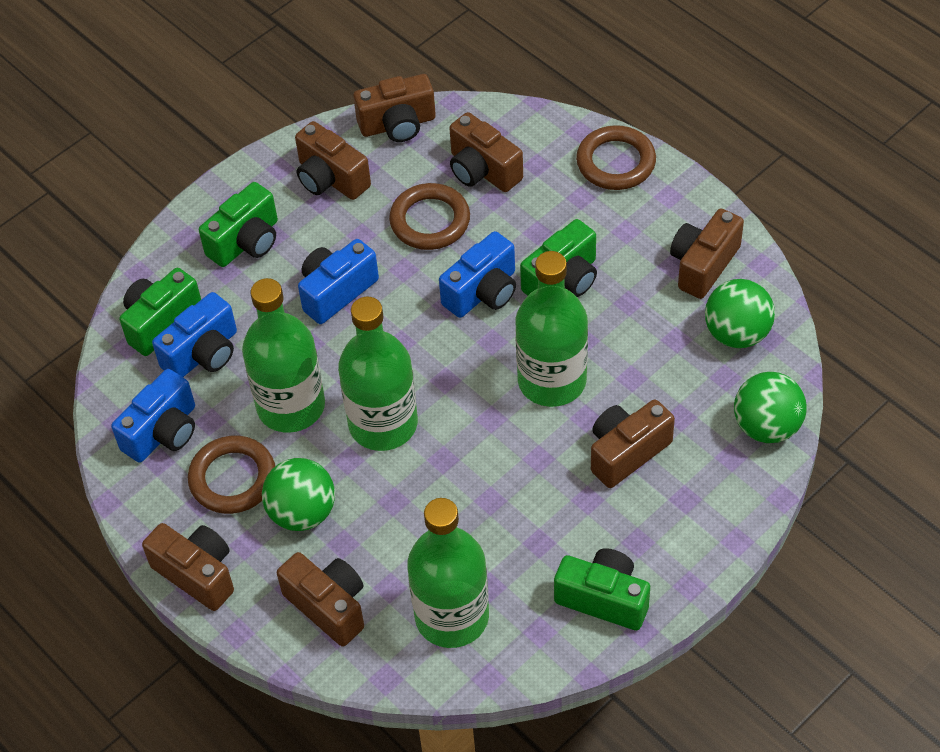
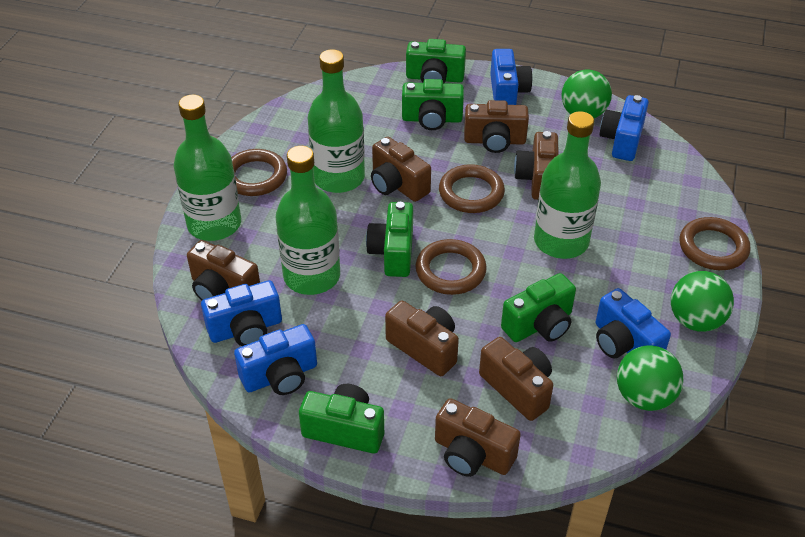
blue camera: [111,369,195,463] [152,292,237,377] [298,239,379,324] [439,231,516,318] = 4 -> [201,280,282,346] [234,324,317,395] [490,49,532,105] [596,288,671,358] [600,95,649,161] = 5
brown ring: [188,436,275,514] [389,183,470,250] [576,125,656,190] = 3 -> [231,149,287,196] [416,239,487,295] [439,164,505,213] [680,217,750,270] = 4
green camera: [119,268,201,356] [199,182,278,267] [520,219,597,297] [554,548,650,631] = 4 -> [299,384,384,454] [366,202,413,277] [402,79,464,130] [406,39,466,83] [501,273,576,342] = 5

